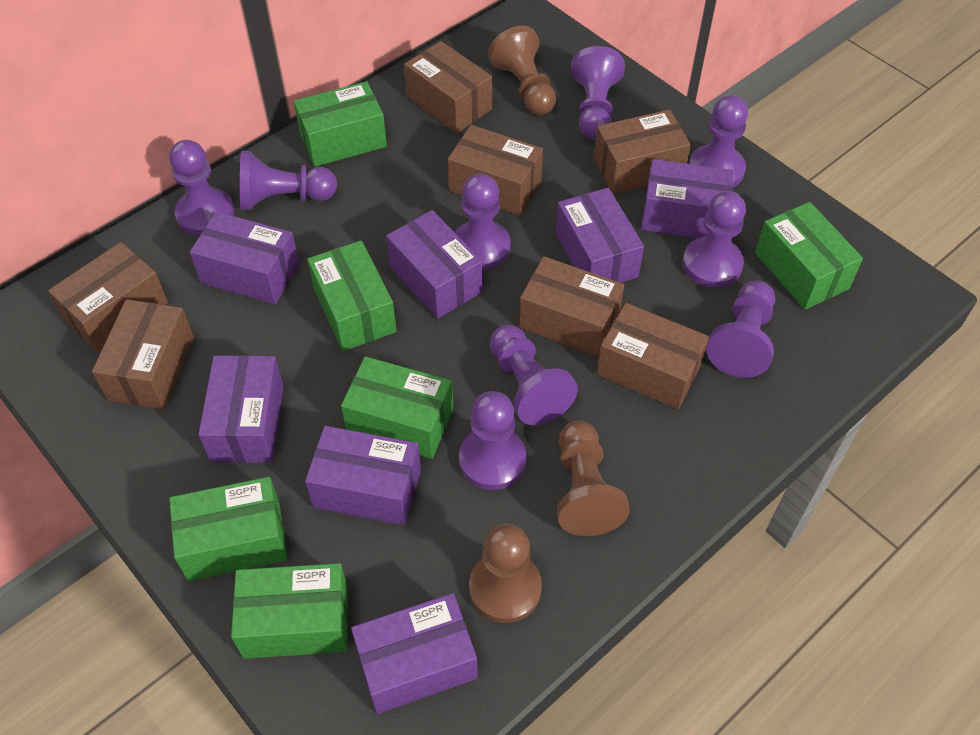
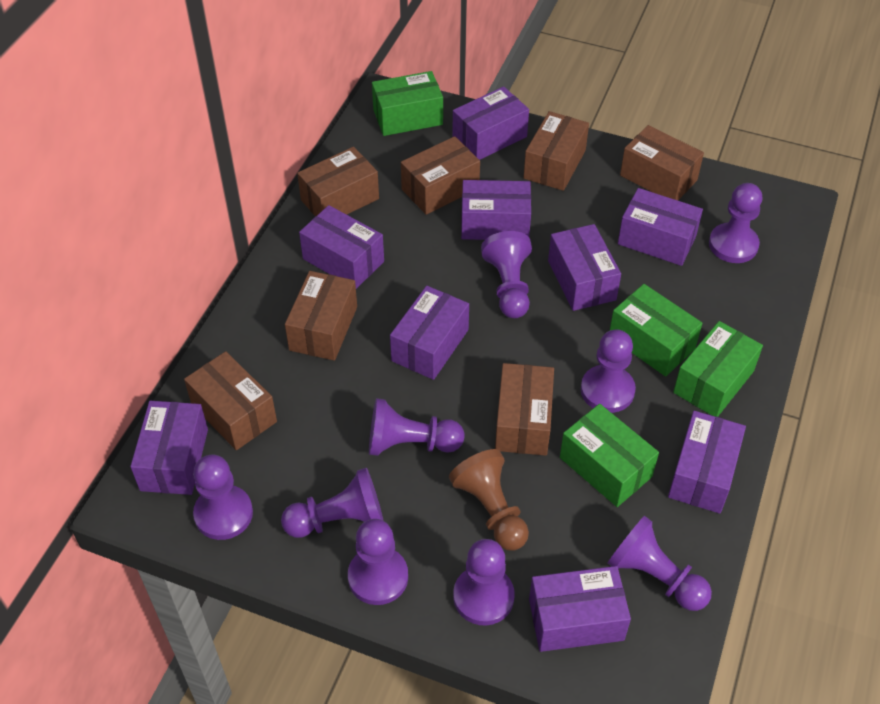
brown pawn: [469,524,542,623] [488,26,556,115] [557,421,630,536] = 3 -> [449,449,529,550] = 1
green box: [169,477,287,581] [231,563,348,659] [294,81,387,167] [307,241,397,351] [341,356,453,459] [755,202,863,310] = 6 -> [372,71,443,136] [560,404,659,507] [610,284,702,376] [673,321,763,417] = 4
purple box: [190,212,299,304] [198,355,284,463] [305,426,421,525] [351,593,478,714] [386,210,483,319] [556,188,644,283] [641,159,734,238] = 7 -> [130,401,208,495] [299,205,384,289] [390,286,469,380] [452,87,529,160] [461,180,531,240] [529,566,631,652] [548,224,621,311] [618,188,703,266] [668,411,746,514] = 9

